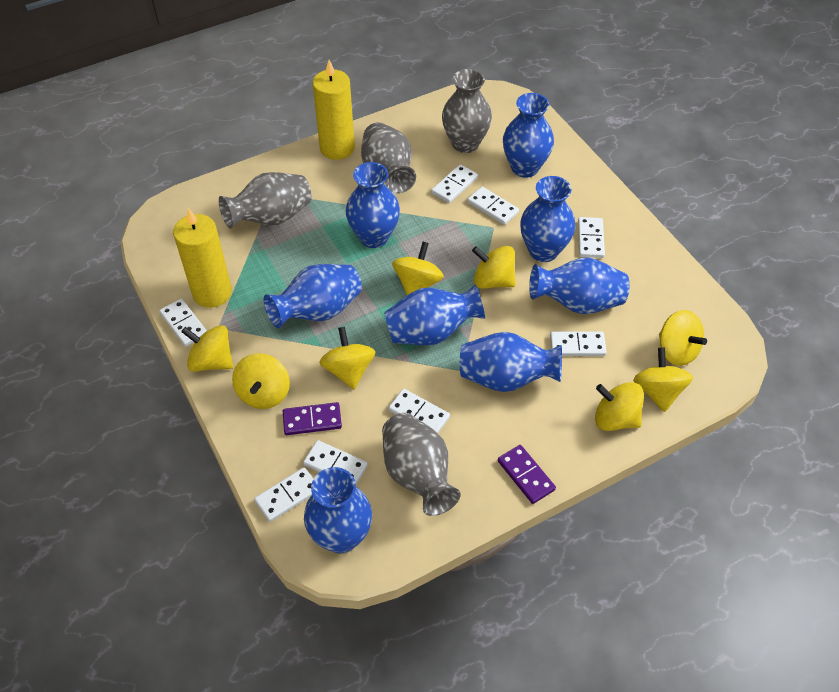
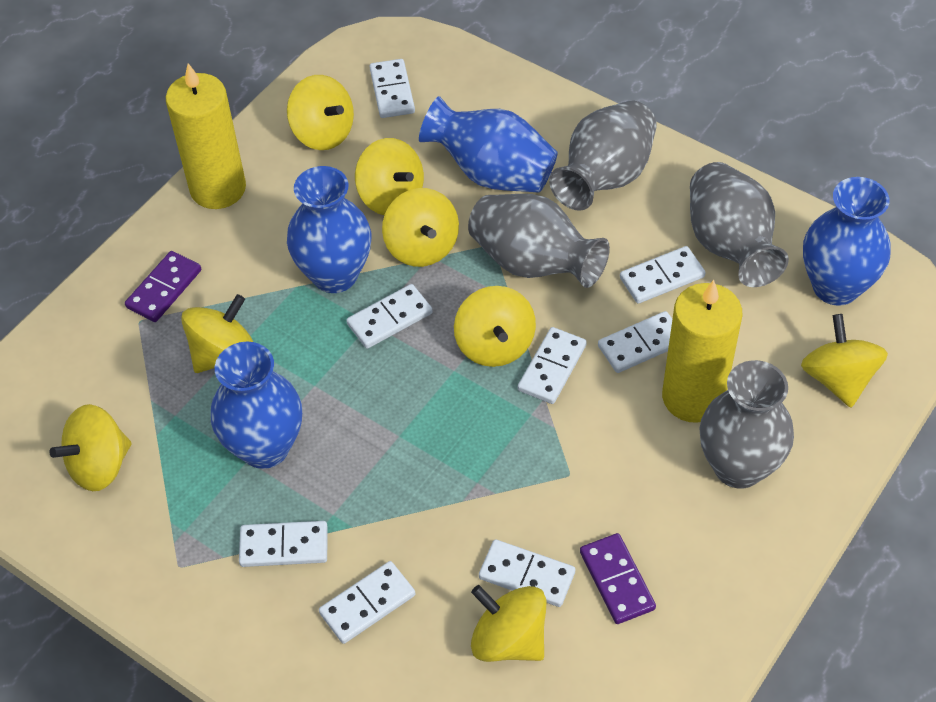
blue vase: [264,264,362,328] [304,467,372,553] [346,162,400,248] [384,284,485,345] [460,332,562,392] [503,93,554,178] [520,176,575,262] [529,257,630,314] = 8 -> [211,342,302,469] [287,166,371,293] [419,96,558,193] [803,177,891,306] = 4

